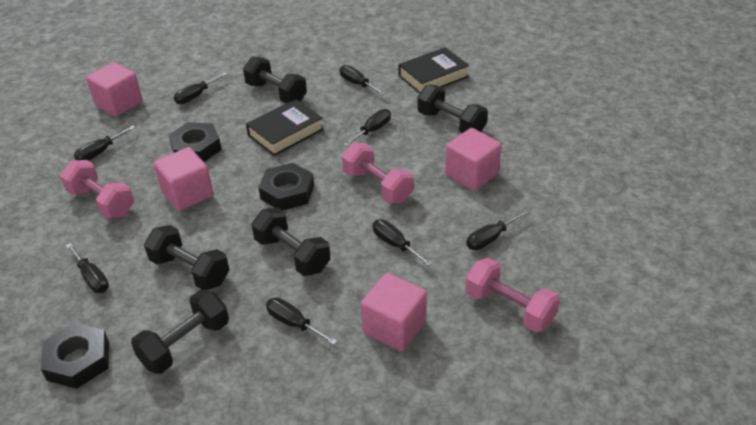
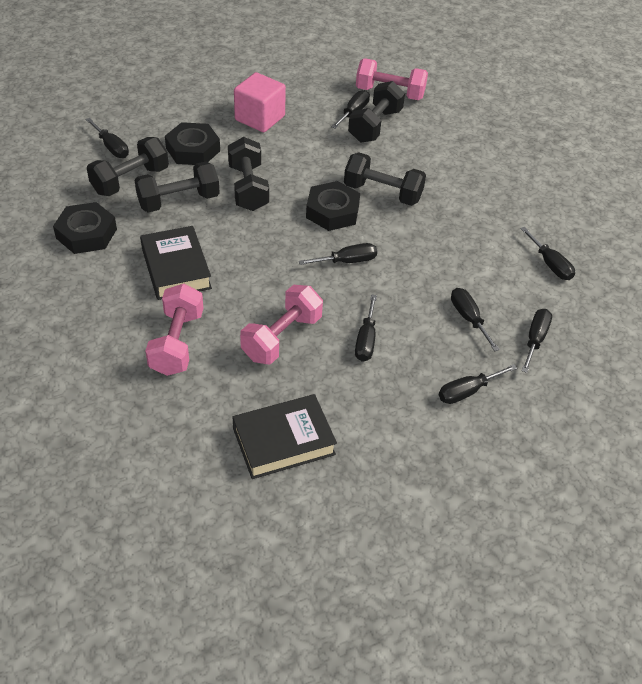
pink cube: [86,62,142,117] [154,147,213,211] [361,273,427,351] [445,128,502,191] = 4 -> [234,72,286,132] = 1

